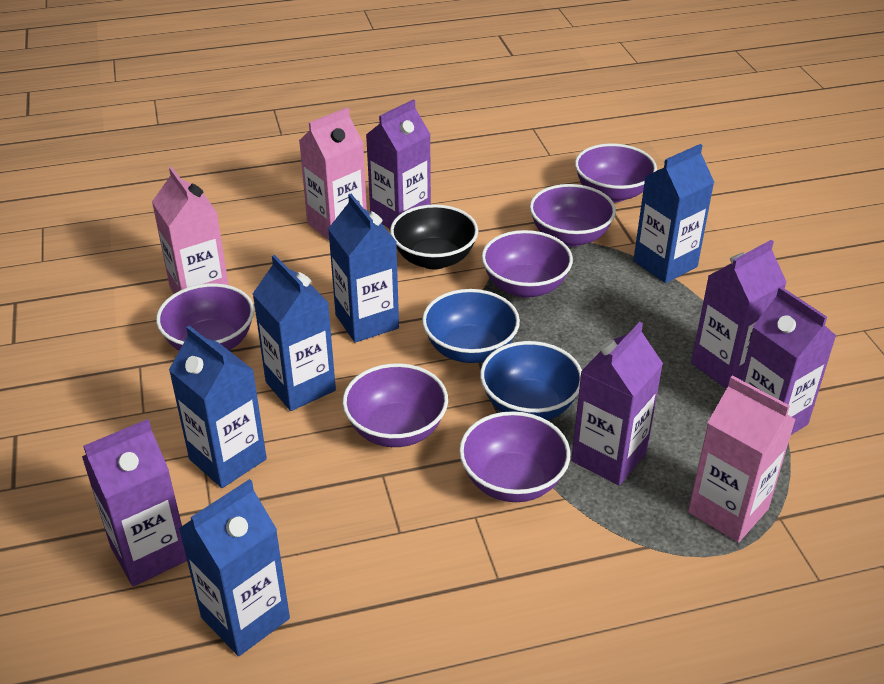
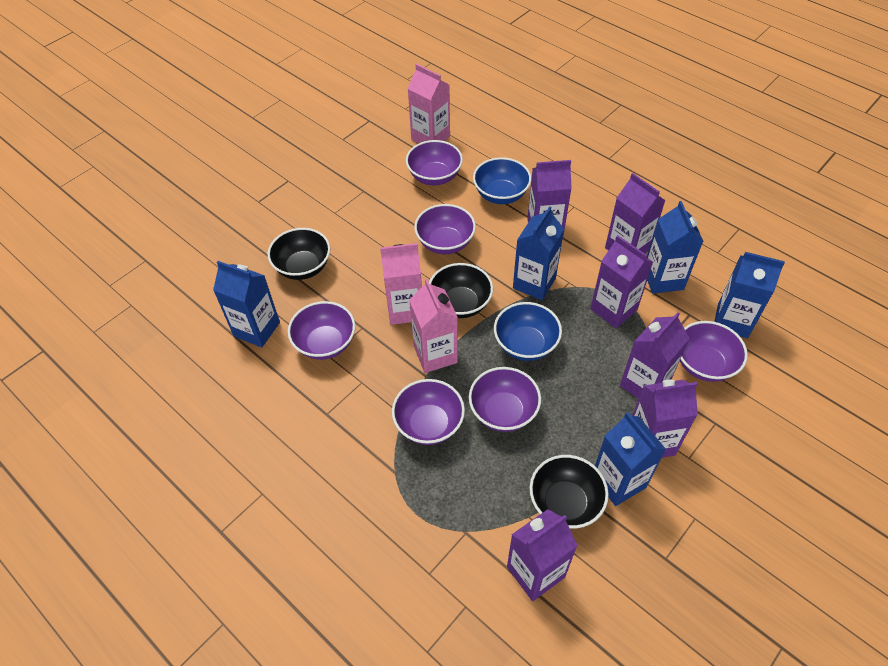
black bowl: [390,204,478,269] = 1 -> [267,228,330,280] [429,263,493,318] [530,455,609,529] = 3
purple carton: [82,419,187,587] [366,99,431,229] [571,322,663,485] [691,240,787,389] [740,287,836,435] = 5 -> [507,509,577,601] [527,160,572,236] [590,235,653,328] [605,173,666,253] [620,312,690,399] [632,380,698,458] = 6

